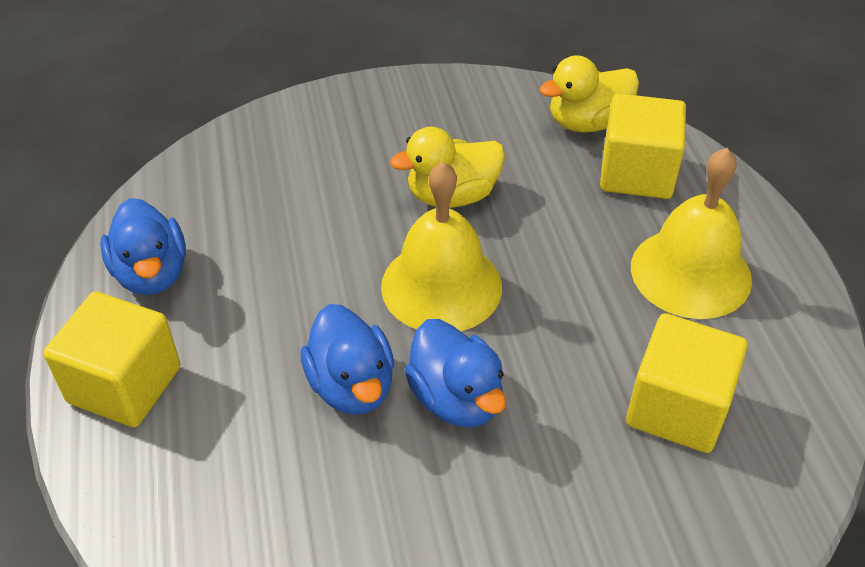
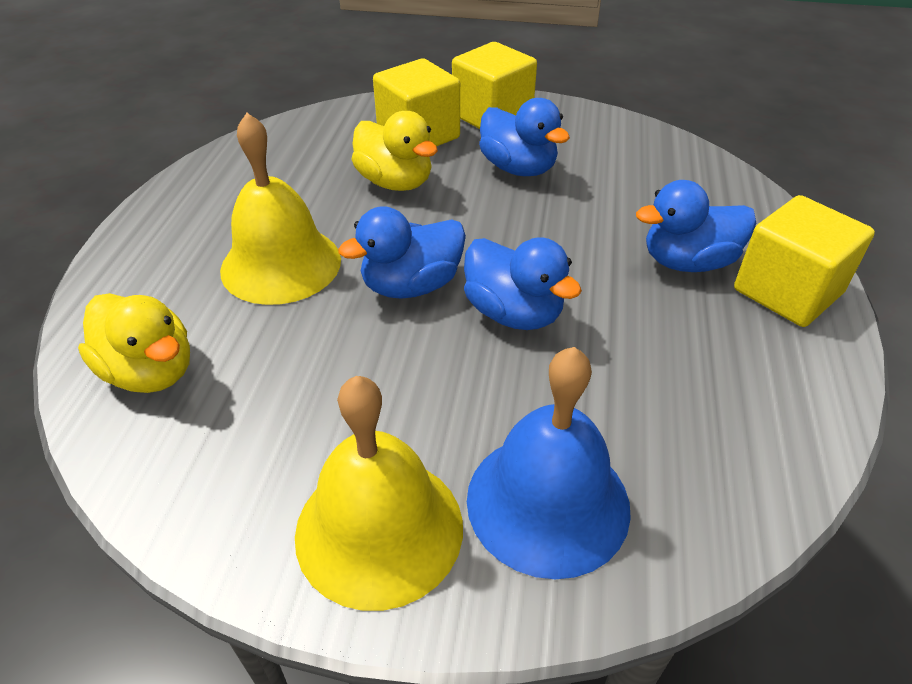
blue bell: none = 0 -> [467,347,631,579] = 1
blue duck: [100,198,186,295] [300,304,394,415] [404,319,506,428] = 3 -> [338,206,466,299] [464,237,582,330] [479,98,570,176] [636,180,756,272] = 4

